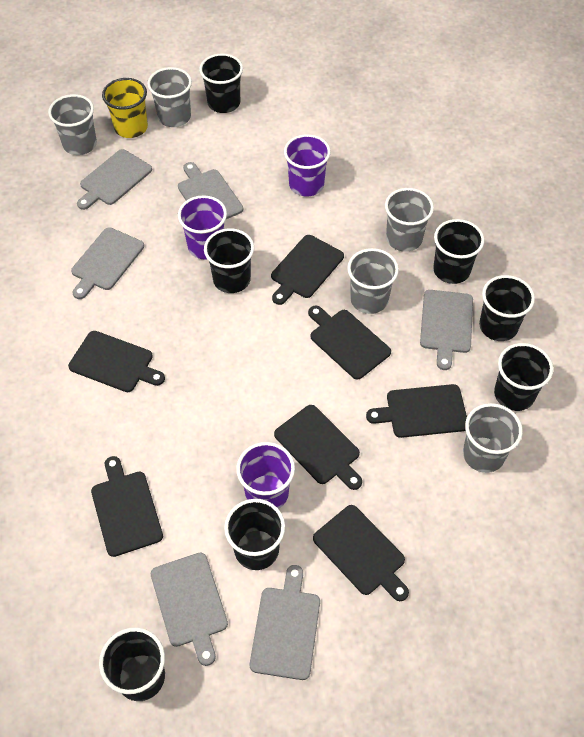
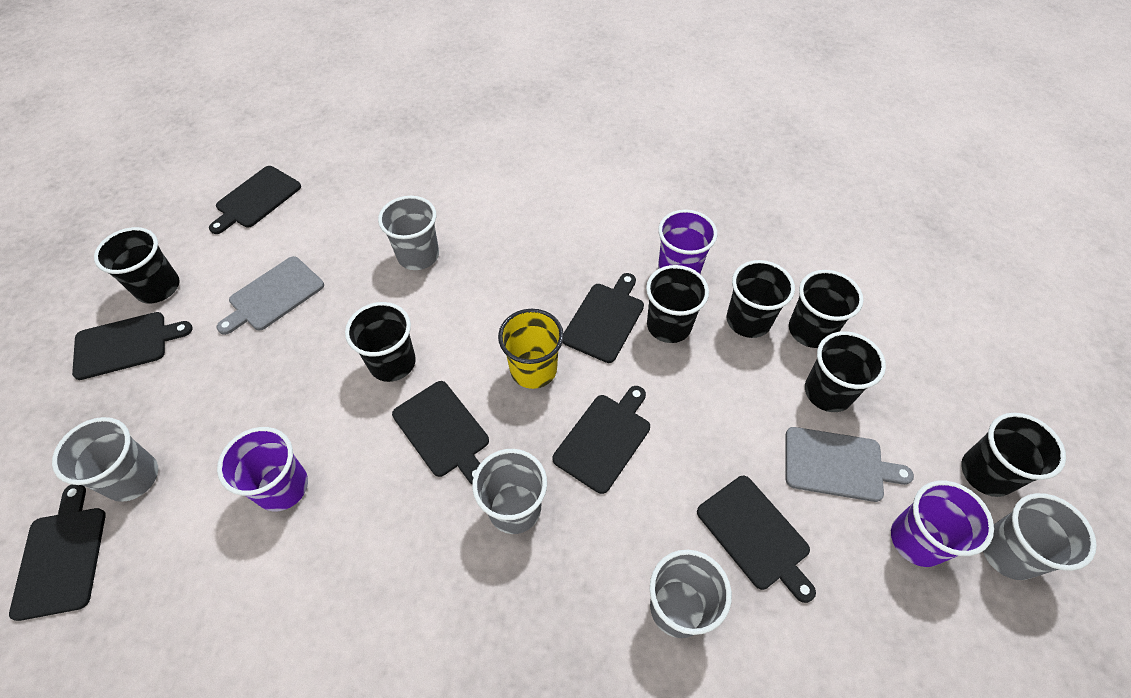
grey cutting board: [71,227,144,299] [77,149,152,210] [151,552,228,666] [178,162,243,219] [250,565,320,680] [420,290,473,370] = 6 -> [217,256,324,335] [785,427,914,502] = 2

